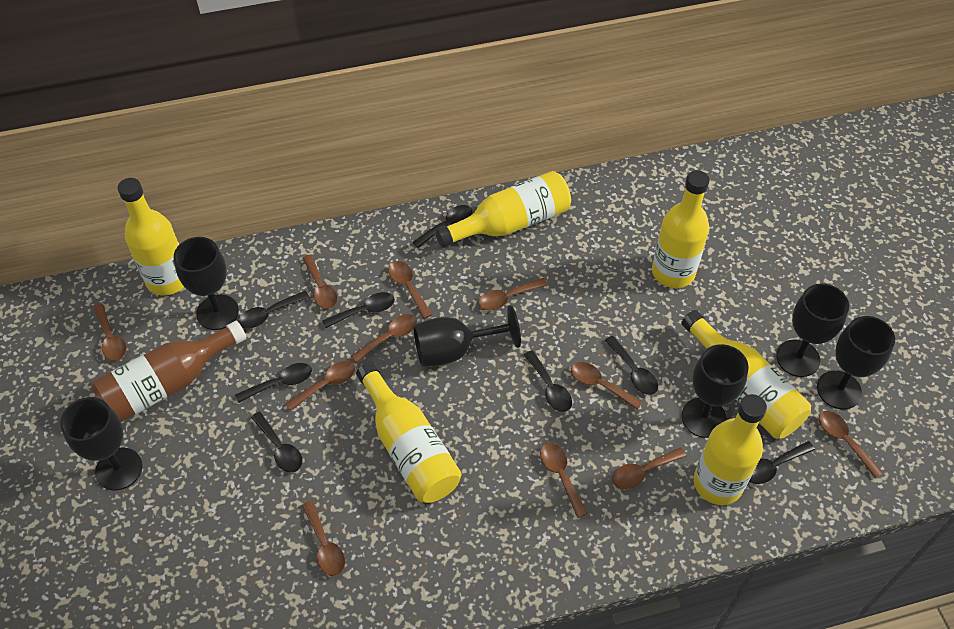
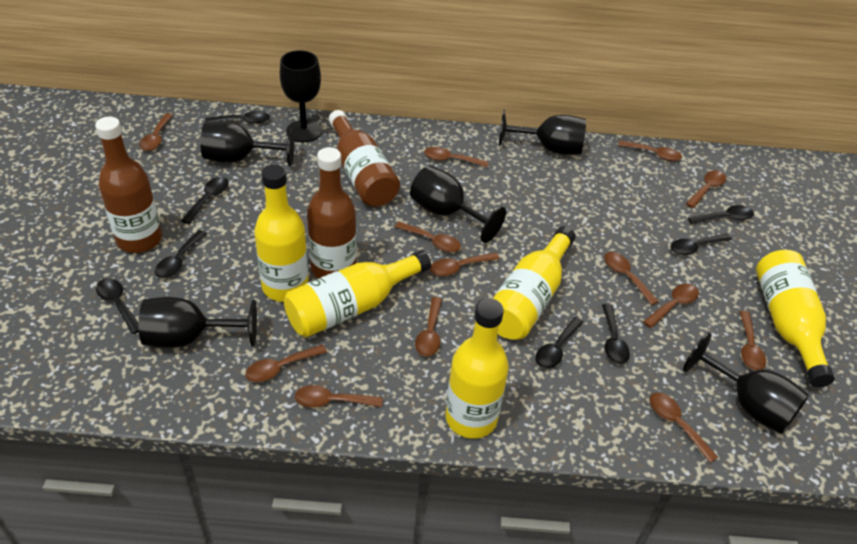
brown bottle: [91,321,246,422] = 1 -> [95,117,162,253] [307,147,357,279] [329,110,400,207] = 3
brown spoon: [93,304,127,361] [285,361,356,411] [302,500,345,576] [303,254,337,309] [351,314,417,363] [388,261,433,319] [479,278,548,310] [540,443,588,518] [571,362,643,410] [612,447,686,489] [819,411,883,478] = 11 -> [140,113,173,151] [245,344,327,382] [295,385,383,407] [395,221,461,252] [415,297,442,356] [424,147,488,167] [430,252,500,276] [604,252,659,305] [618,140,682,161] [643,284,699,328] [649,393,718,463] [686,170,726,208] [740,311,766,370] = 13
yellow bottle: [118,178,184,295] [356,362,461,503] [435,171,571,248] [652,170,709,288] [681,310,811,439] [694,394,767,505] = 6 -> [254,164,309,302] [284,250,431,338] [445,298,509,439] [493,226,575,340] [756,250,835,387] = 5

